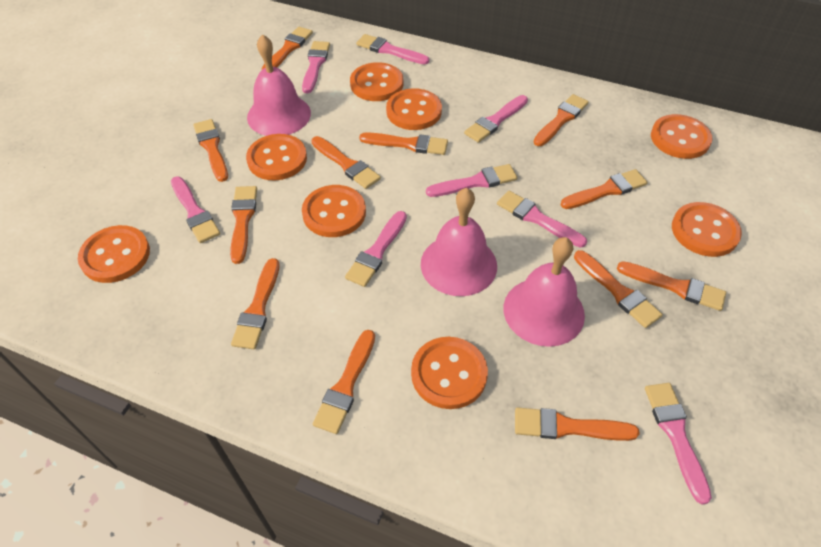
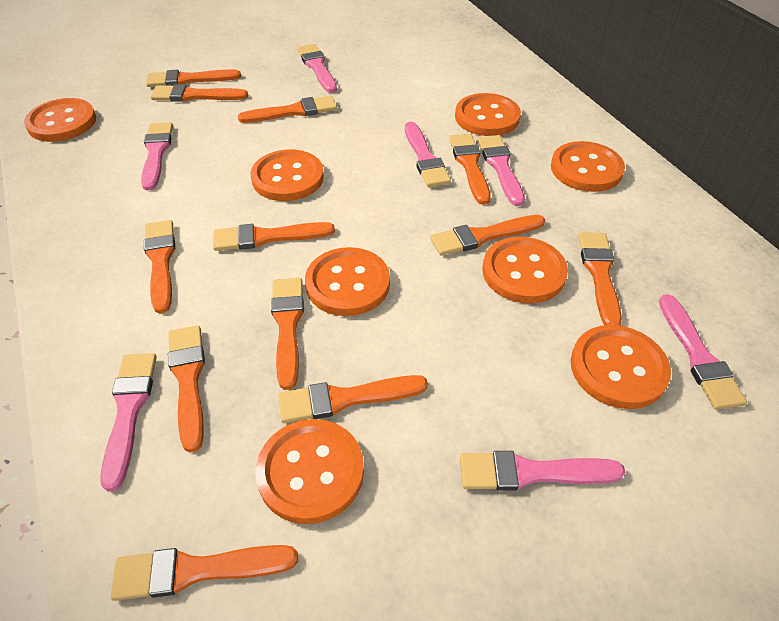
pink bell: [247,34,311,136] [421,188,497,296] [504,237,585,347] = 3 -> none = 0
pink brush: [171,176,220,243] [302,41,330,93] [345,211,407,287] [356,34,429,64] [426,164,517,197] [464,95,528,143] [497,191,587,248] [645,383,712,504] = 8 -> [100,353,157,492] [141,122,173,191] [297,44,337,93] [405,122,451,187] [460,451,625,491] [478,135,525,206] [659,294,747,410] = 7

